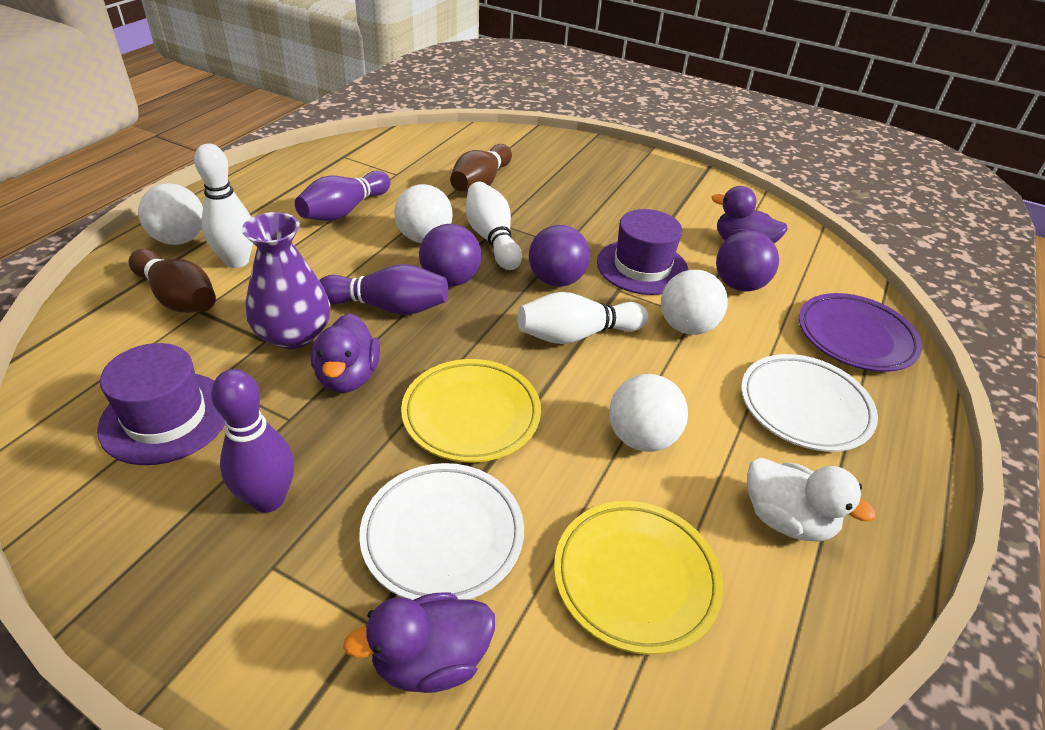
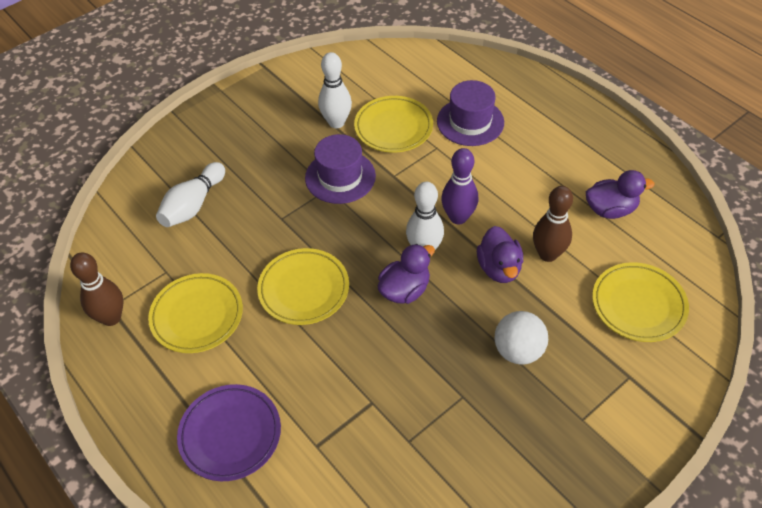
purple ball: [419,224,481,287] [529,225,590,287] [716,231,779,292] = 3 -> none = 0
purple bowling pin: [211,369,294,513] [295,170,391,221] [319,264,448,315] = 3 -> [441,148,478,224] = 1
purple vase: [242,212,330,349] = 1 -> none = 0
white ball: [138,184,203,245] [394,184,453,243] [609,374,688,452] [661,270,728,335] = 4 -> [494,311,548,365] = 1
white duck: [747,457,876,542] = 1 -> none = 0
white plate: [359,463,524,600] [741,354,878,452] = 2 -> none = 0
yellow plate: [401,359,541,462] [554,501,723,655] = 2 -> [148,273,243,353] [257,248,349,325] [354,96,433,153] [592,262,689,342] = 4

